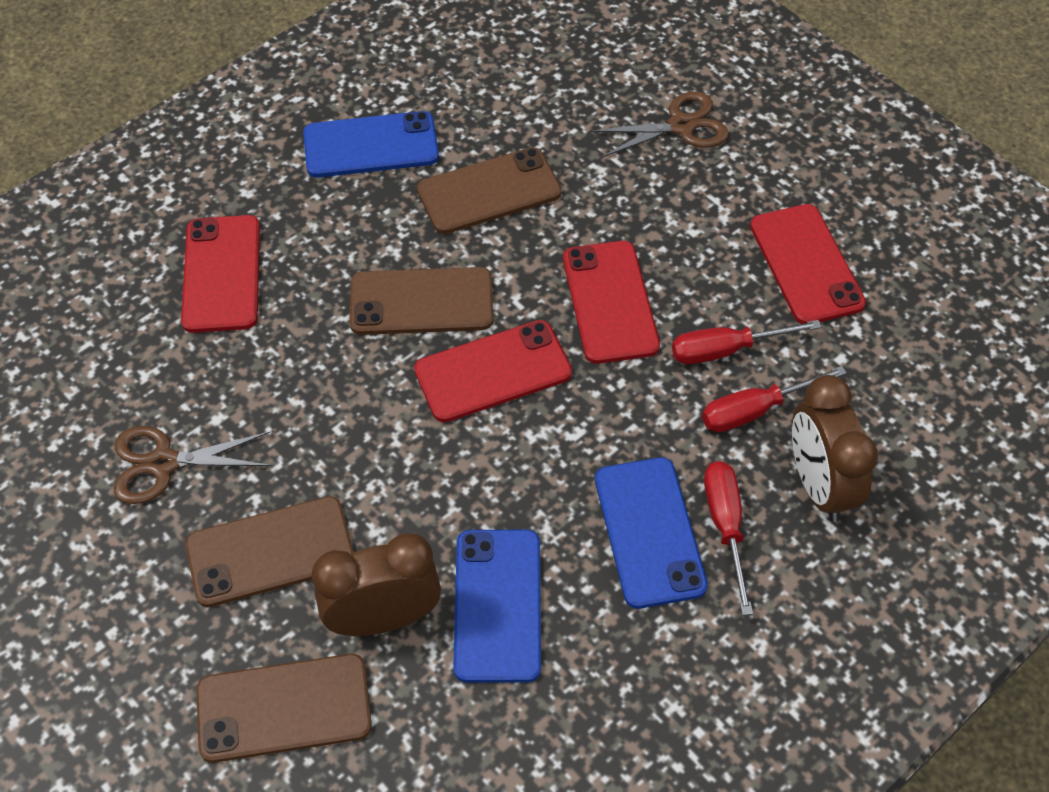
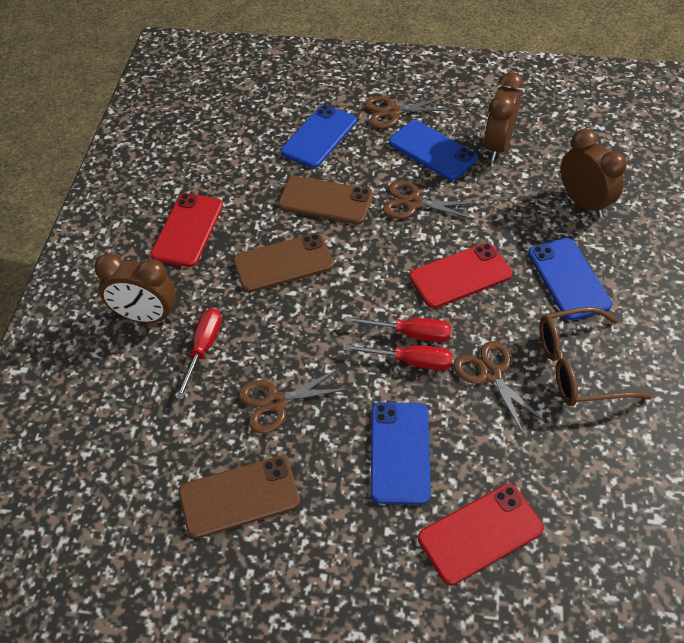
blue phone: [303,111,439,178] [453,530,541,683] [595,457,708,609] = 3 -> [281,105,357,168] [371,402,431,505] [389,120,478,180] [528,238,612,320] = 4
brown clock: [312,533,441,636] [792,375,878,522] = 2 -> [94,253,176,323] [484,72,523,161] [561,129,627,218] = 3
brown glasses: none = 0 -> [540,307,652,406] = 1
brown phone: [186,496,354,607] [196,654,372,763] [350,267,493,335] [417,147,562,234] = 4 -> [179,456,300,539] [233,233,334,292] [278,176,373,224] = 3
brown scissors: [114,426,271,504] [590,91,729,158] = 2 -> [239,367,351,434] [365,96,451,129] [383,181,478,220] [454,341,547,435] = 4
red phone: [181,215,260,333] [414,320,572,422] [563,241,660,364] [750,204,866,324] = 4 -> [150,193,223,267] [409,243,512,308] [418,484,544,585] = 3

